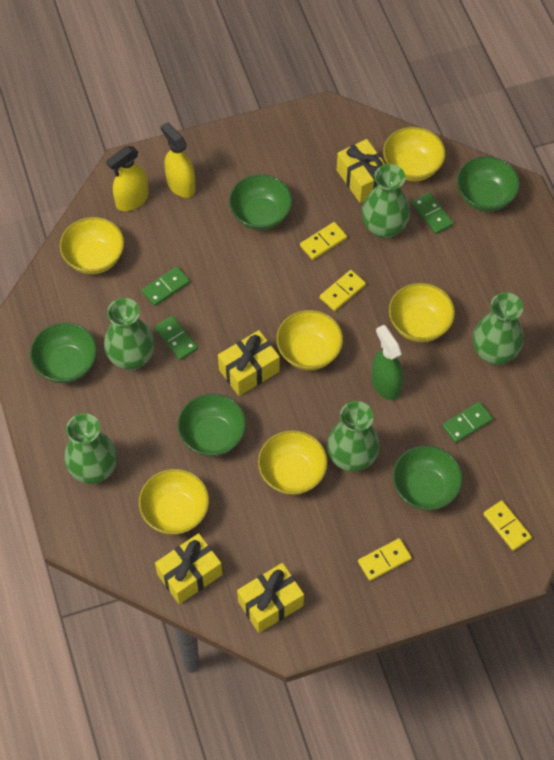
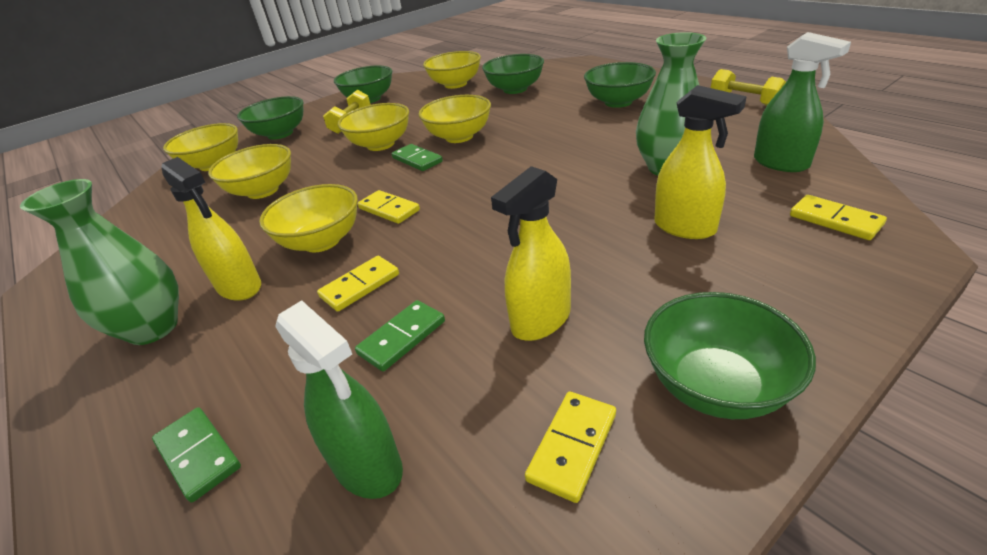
green domino: [142,266,190,306] [155,316,198,360] [412,192,454,234] [442,402,493,443] = 4 -> [152,407,241,502] [355,300,445,371] [392,144,443,171] = 3
green spray bottle: [371,325,403,400] = 1 -> [275,300,403,499] [754,32,851,172] = 2
green vase: [64,413,117,484] [104,298,155,370] [327,401,380,472] [362,164,410,239] [473,292,524,365] = 5 -> [20,179,179,345] [636,32,706,176] = 2
yellow dumbbell: none = 0 -> [323,90,371,134] [711,69,786,106] = 2
yellow gift: [155,533,222,604] [218,330,280,396] [237,563,304,633] [337,139,385,203] = 4 -> none = 0
yellow spray bottle: [106,146,149,211] [160,122,196,198] = 2 -> [161,157,261,301] [491,166,571,341] [655,85,747,239] = 3

